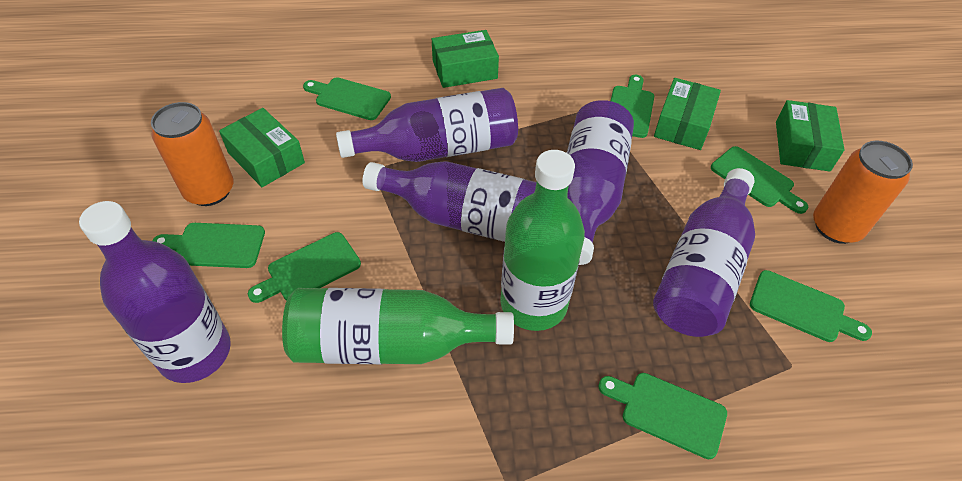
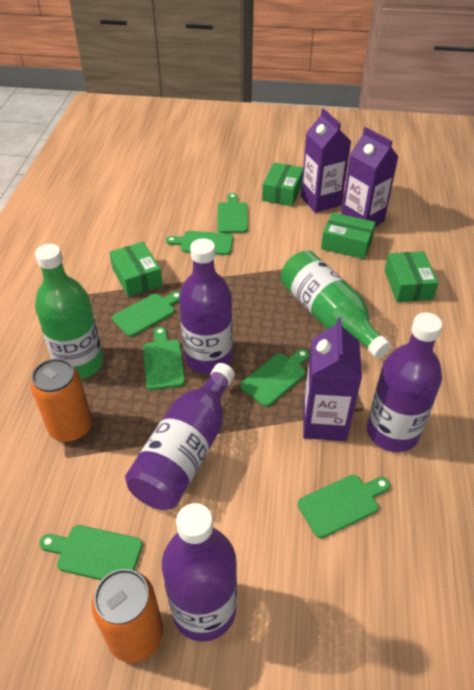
purple bottle: [79,201,231,383] [336,88,518,162] [362,161,536,242] [567,100,634,265] [653,168,755,337] = 5 -> [125,363,235,510] [162,503,237,642] [179,238,233,374] [367,313,443,452] = 4
purple carton: none = 0 -> [301,108,351,213] [303,317,362,441] [341,127,399,227] = 3

